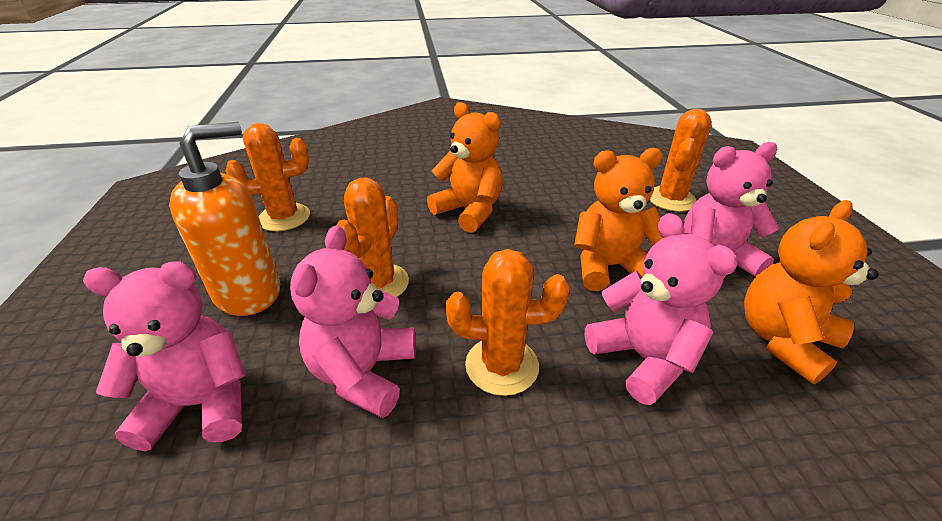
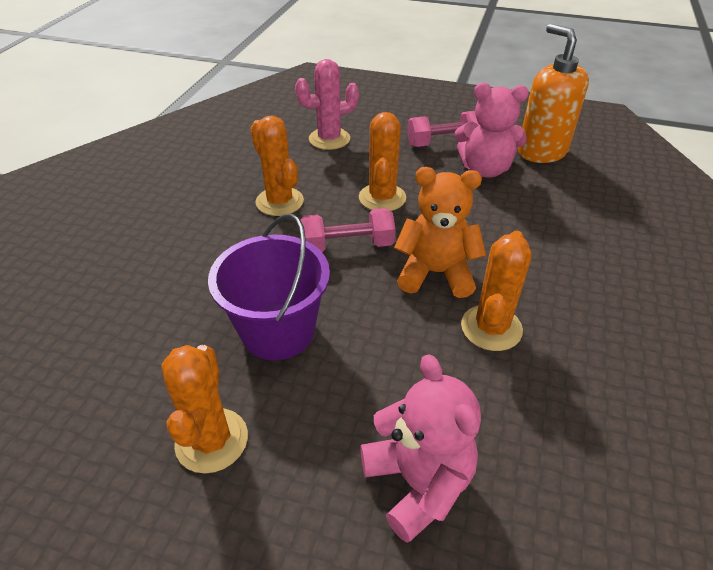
orange teddy bear: [427,102,503,233] [574,148,663,291] [744,200,879,384] = 3 -> [394,167,486,298] = 1
pink cactus: none = 0 -> [295,59,359,150] = 1
pink dumbbell: none = 0 -> [301,208,396,252] [407,111,480,147] = 2
pink teddy bear: [83,261,246,451] [290,225,416,418] [585,213,737,405] [684,142,780,278] = 4 -> [360,354,481,543] [454,83,529,178] = 2
purple bucket: none = 0 -> [208,214,330,360] = 1

